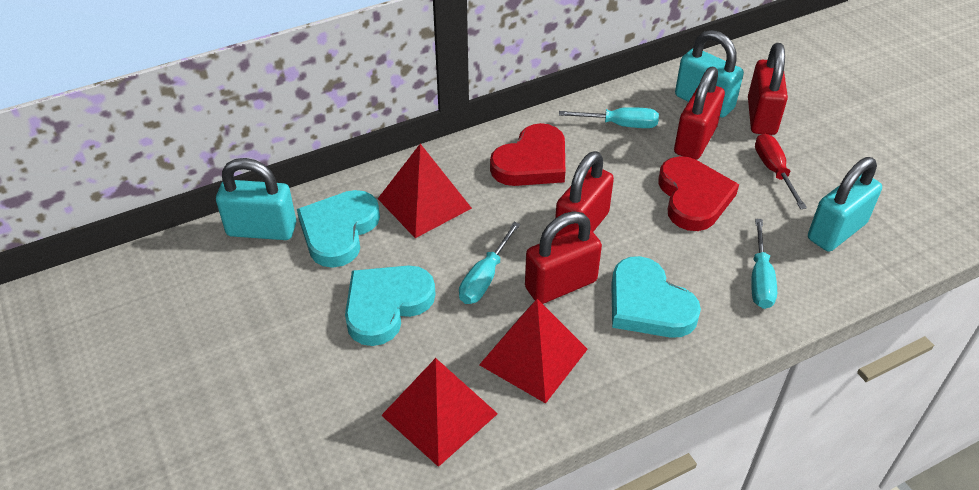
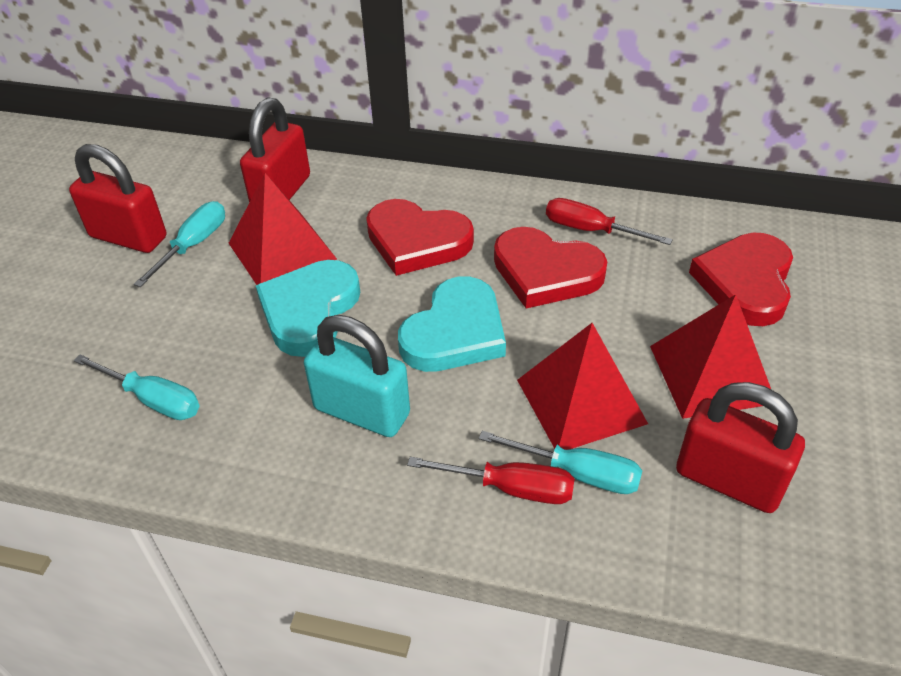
red heart: [490,123,565,186] [658,156,739,231] = 2 -> [366,199,474,276] [494,227,607,309] [689,233,793,326] = 3
red padlock: [525,211,602,304] [554,151,614,238] [674,67,725,160] [748,43,788,135] = 4 -> [69,144,166,253] [240,97,310,202] [676,382,805,513] = 3
red screwdriver: [755,133,807,209] = 1 -> [407,457,575,504] [546,198,673,245] = 2
turquoise heart: [297,190,380,268] [345,266,436,346] [611,256,701,338] = 3 -> [256,260,360,357] [398,276,506,372] = 2
turquoise padlock: [216,158,296,240] [675,30,744,118] [808,157,882,252] = 3 -> [304,315,410,437] = 1

